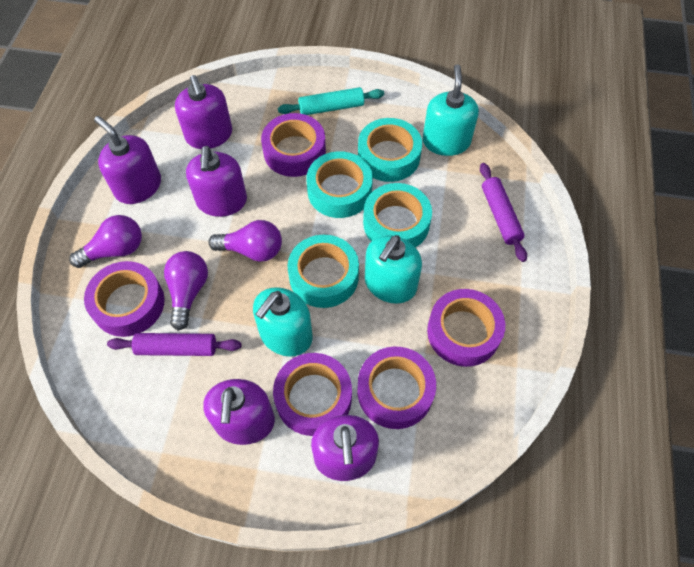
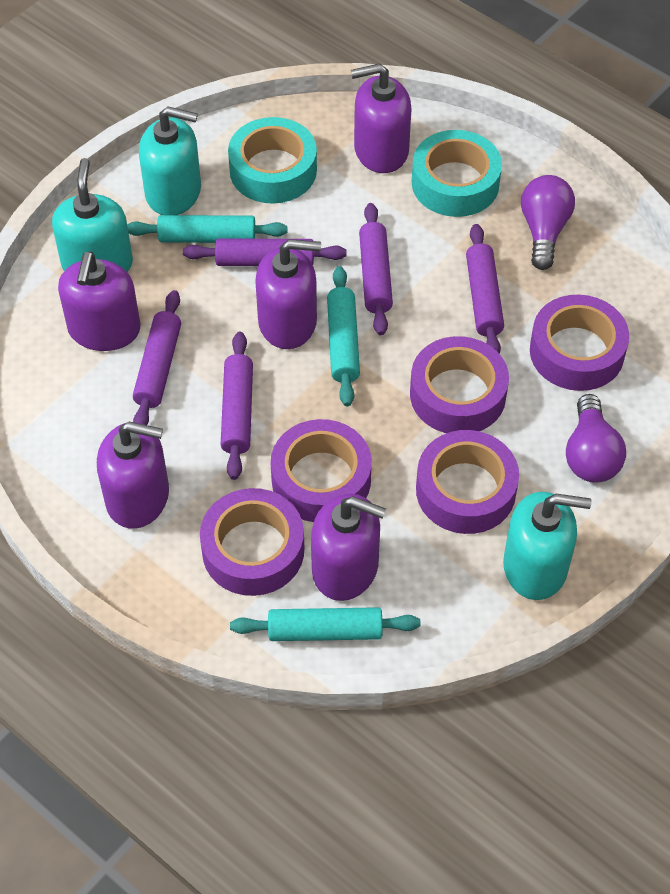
purple light bulb: [69,215,142,268] [164,251,208,331] [208,220,282,262] = 3 -> [521,175,575,270] [566,394,626,483] = 2
purple rolling pin: [107,333,241,356] [480,163,527,262] = 2 -> [133,290,181,425] [183,238,346,266] [221,332,253,480] [359,203,393,335] [466,224,504,354] = 5
turquoise rolling pin: [278,87,384,115] = 1 -> [127,215,288,243] [230,607,420,641] [327,266,360,406] = 3
turquoise tape: [287,235,359,308] [306,151,373,218] [358,118,422,182] [363,183,432,248] = 4 -> [228,117,317,204] [412,130,502,217] = 2

